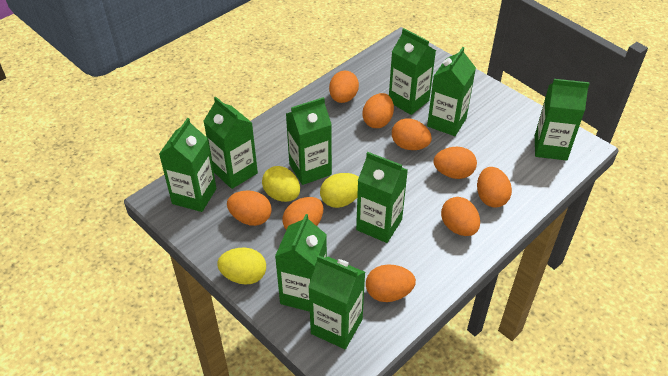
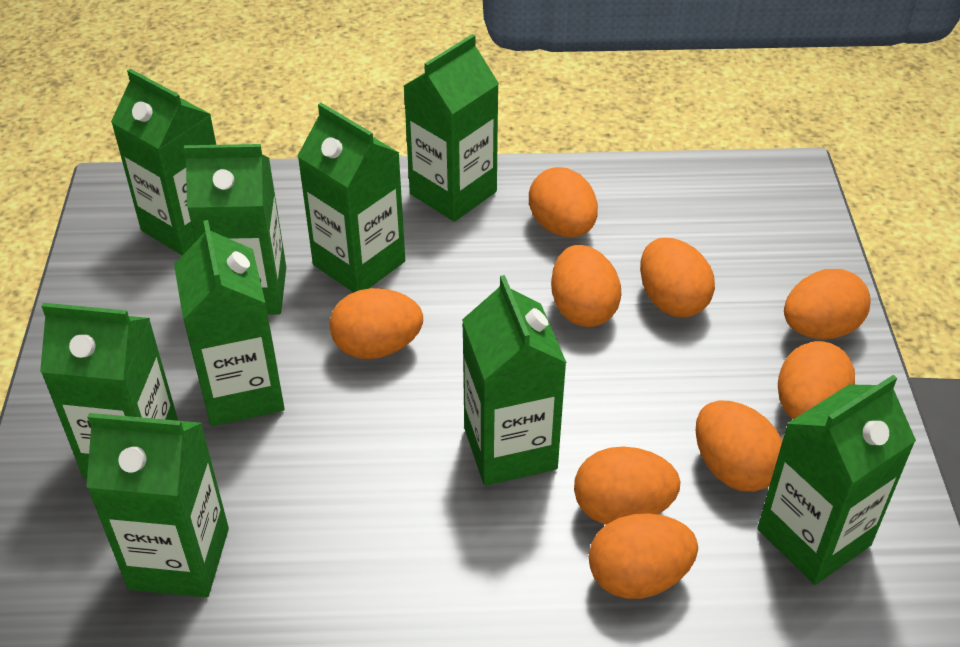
yellow egg: [217,248,266,285] [262,166,300,202] [320,173,359,208] = 3 -> none = 0

